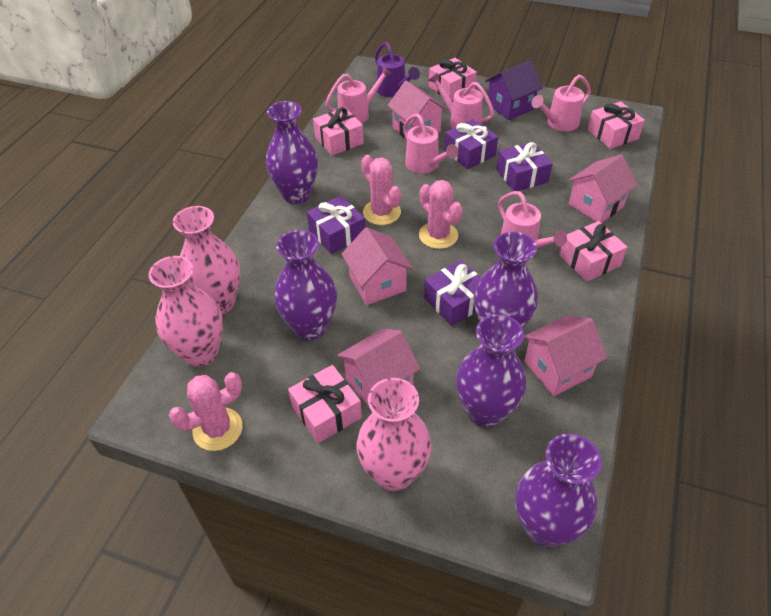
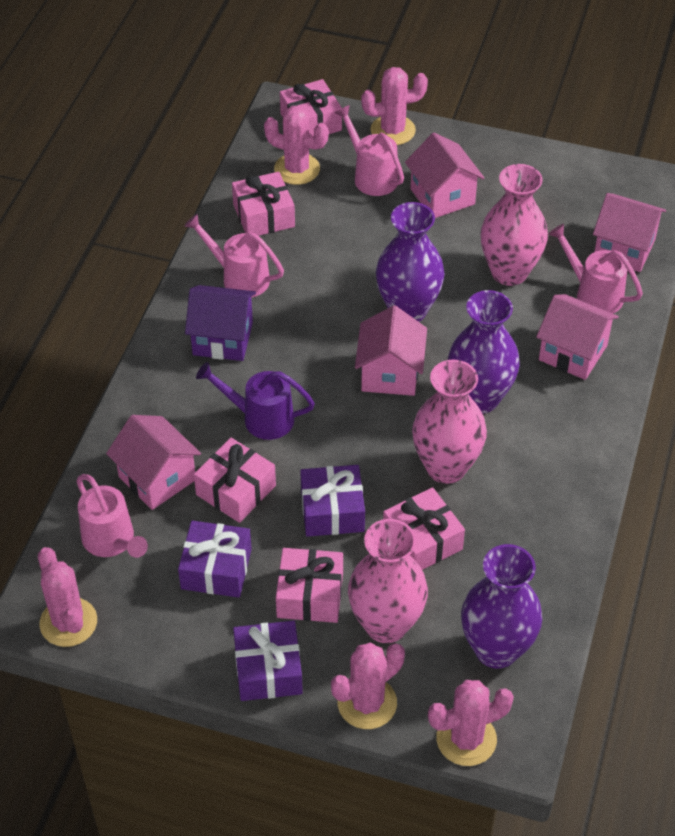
pink cactus: [169,372,243,451] [362,155,401,225] [419,180,463,249] = 3 -> [38,547,97,647] [264,106,329,185] [331,642,405,729] [361,67,428,145] [428,680,514,766] = 5
pink watering can: [326,66,392,123] [403,114,458,174] [428,73,494,129] [498,191,567,248] [531,75,591,131] = 5 -> [76,474,148,558] [184,214,284,298] [335,105,404,196] [548,224,643,314] = 4
purple gift: [307,196,365,254] [424,260,480,326] [444,119,498,169] [496,142,553,191] = 4 -> [178,521,252,598] [233,621,303,701] [300,465,365,537] = 3
purple vase: [266,101,318,204] [274,230,337,341] [456,314,526,428] [474,232,538,328] [515,434,602,547] = 5 -> [376,202,445,322] [448,290,520,414] [461,544,542,669] = 3

